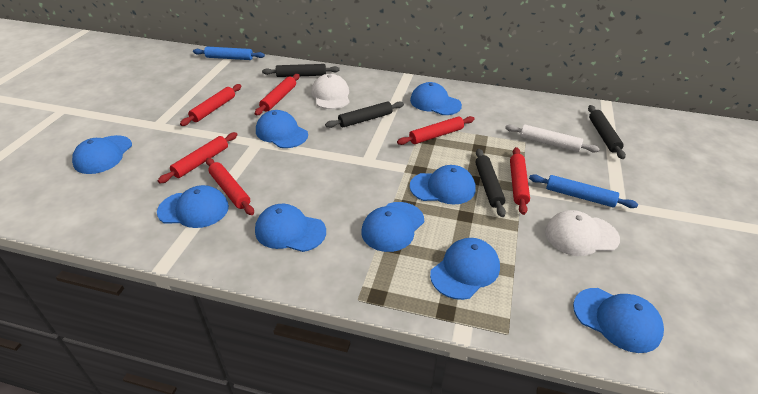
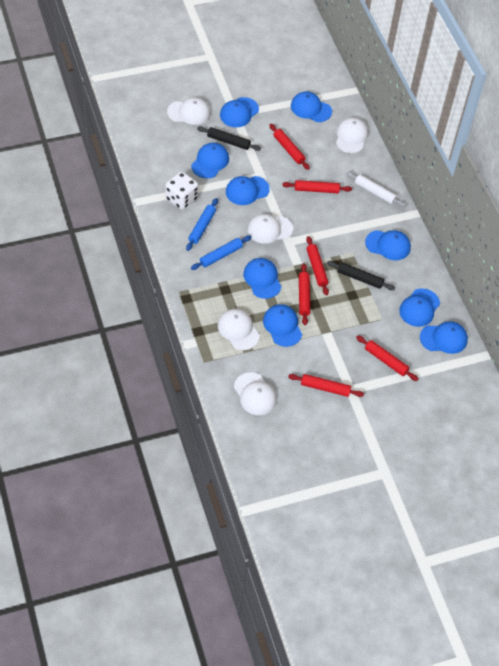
black rolling pin: [262,64,340,77] [325,101,404,128] [475,149,506,217] [588,105,626,159] = 4 -> [197,126,261,151] [327,261,395,290] = 2
white cap: [311,74,349,109] [545,210,620,256] = 2 -> [167,97,210,125] [218,309,260,350] [234,372,277,415] [247,214,293,244] [336,117,368,153] = 5
white dice: none = 0 -> [166,172,198,210] = 1

